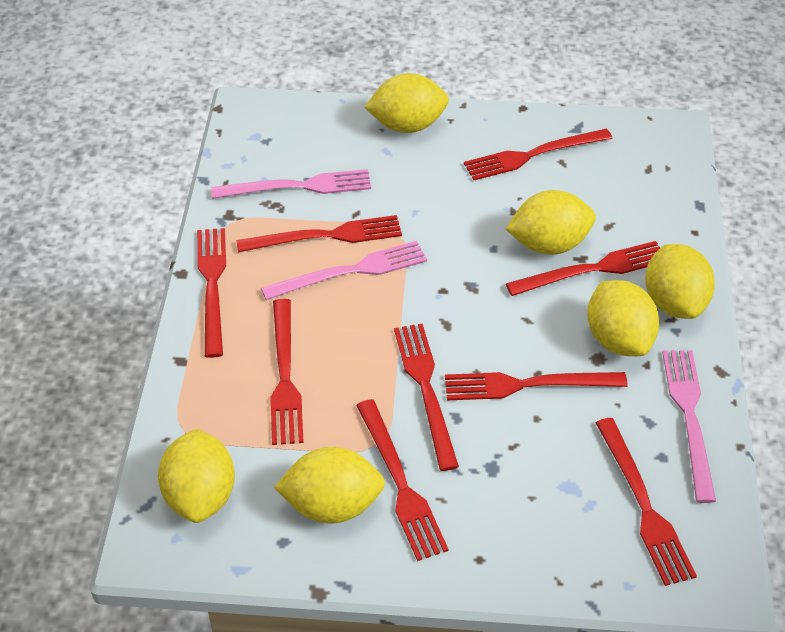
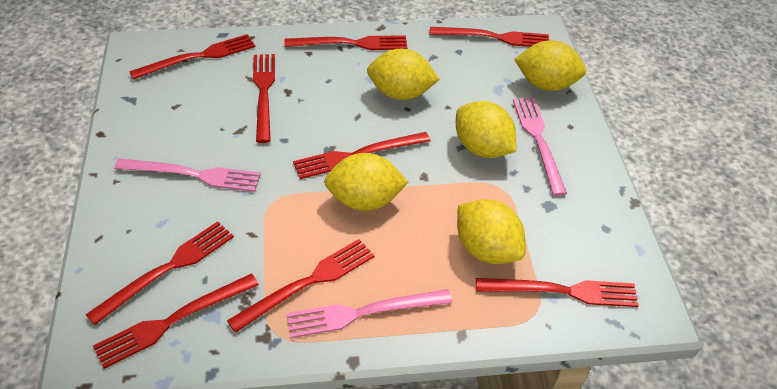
yellow lemon: [158,429,235,523] [274,447,385,524] [364,73,449,133] [506,190,596,255] [587,280,659,356] [645,244,715,319] = 6 -> [324,153,408,211] [367,49,440,100] [456,101,516,158] [457,199,526,264] [514,40,586,91] = 5

